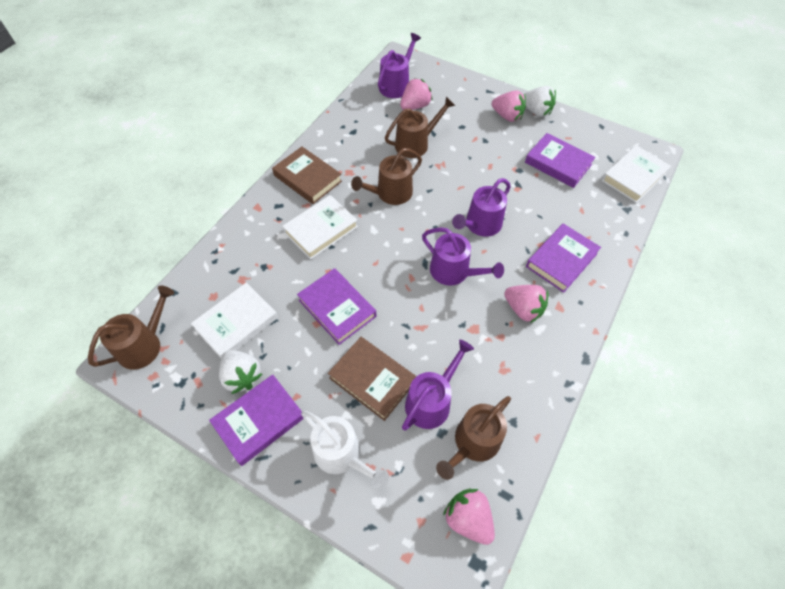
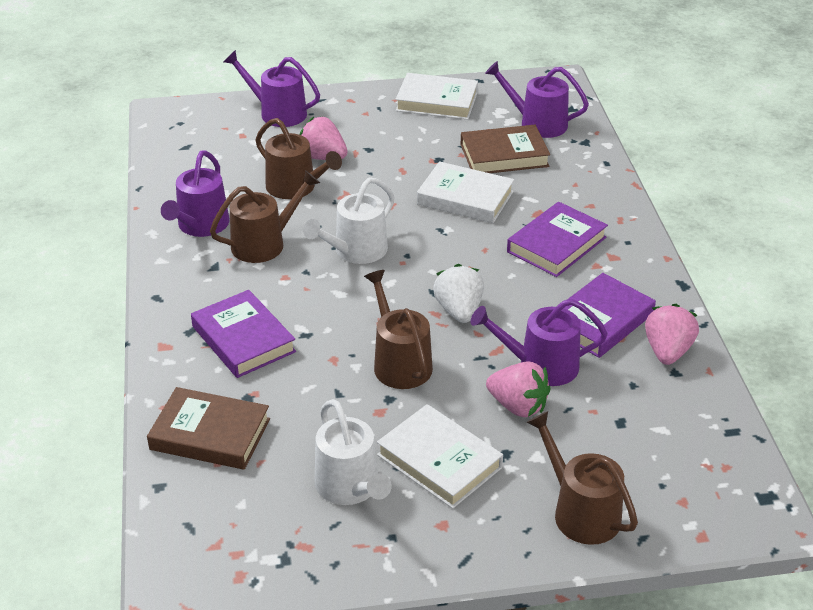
pink strawberry: [400,78,433,110] [443,489,495,545] [491,90,526,122] [504,285,548,323] = 4 -> [300,116,348,160] [486,361,550,417] [645,304,699,365] = 3
purple book: [209,374,304,466] [297,268,376,345] [525,133,596,188] [526,223,601,293] = 4 -> [191,290,296,378] [507,202,608,277] [564,273,656,358] = 3
white strawberry: [219,350,262,394] [523,86,556,117] = 2 -> [433,264,484,323] = 1
white watering can: [301,411,389,489] = 1 -> [303,177,395,264] [315,399,392,505] = 2

